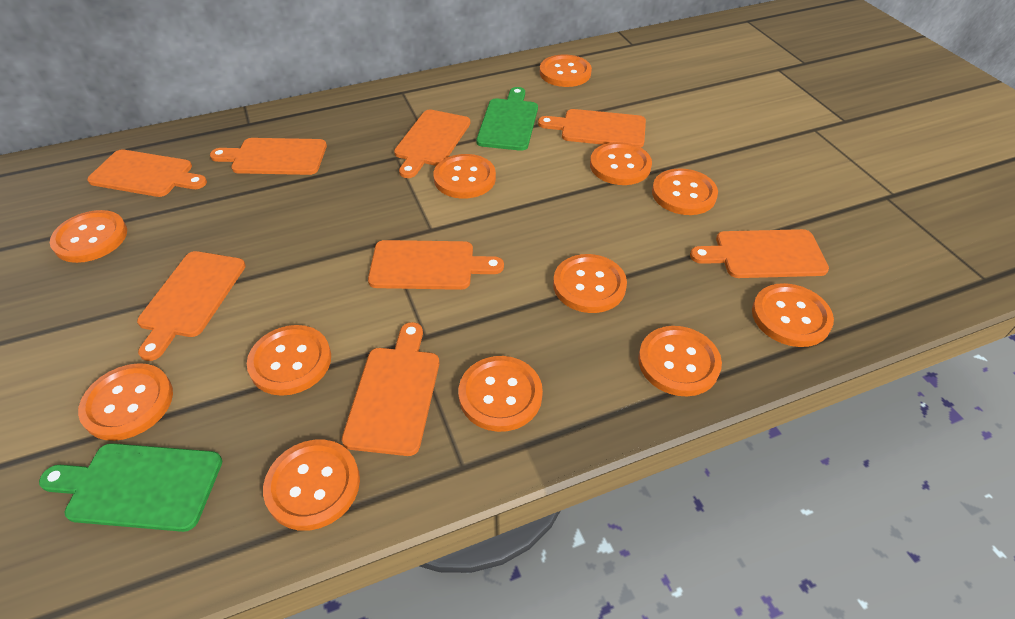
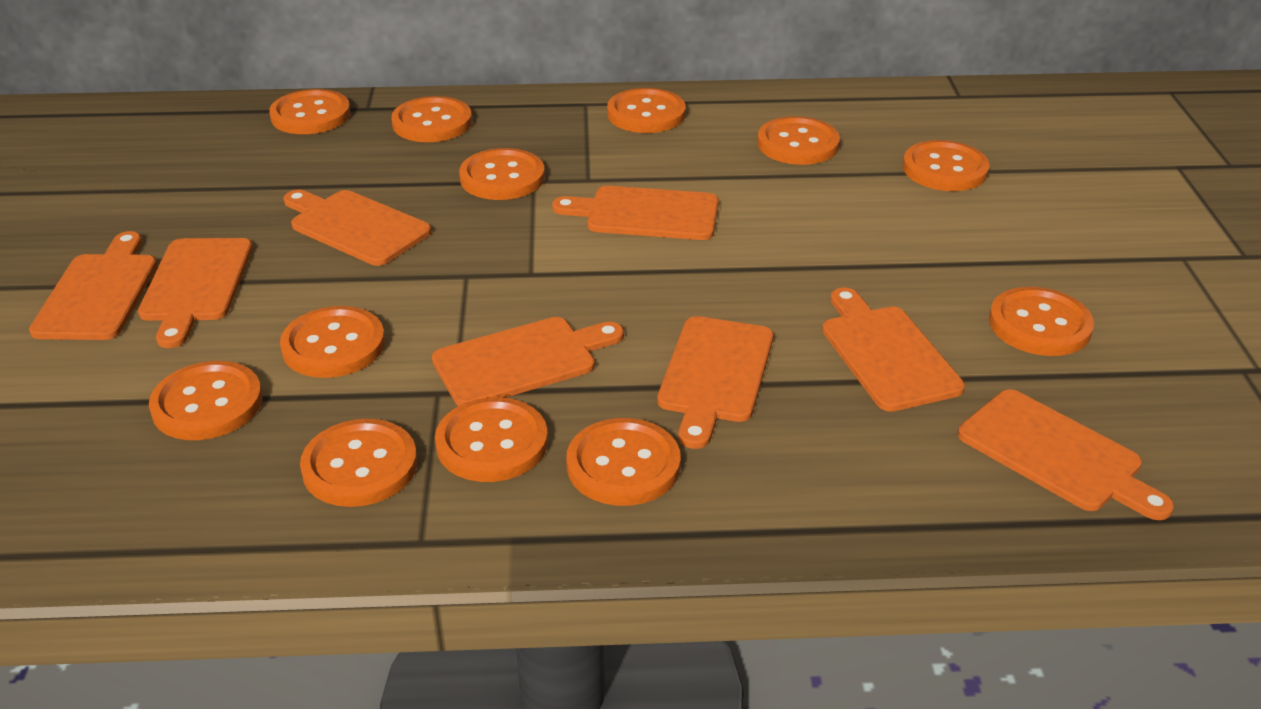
green cutting board: [39,443,222,532] [476,87,538,151] = 2 -> none = 0

